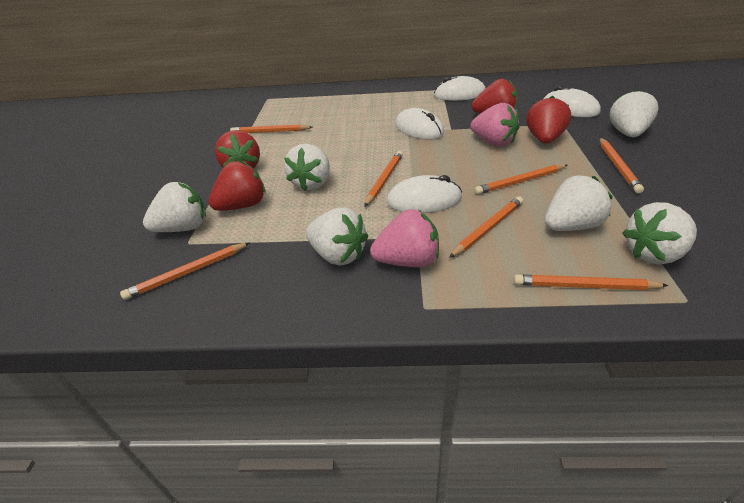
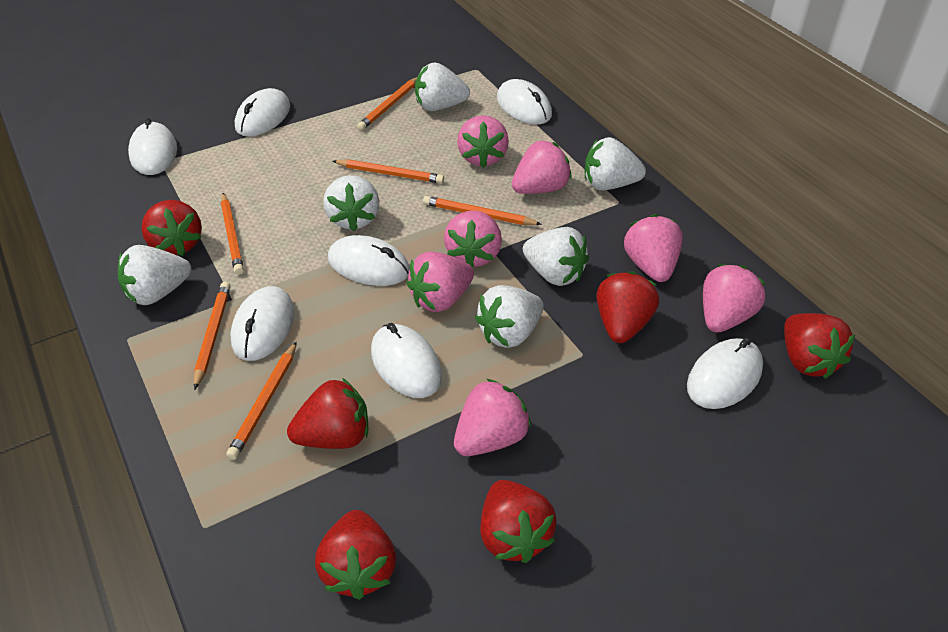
orange pencil: [120,242,250,300] [230,124,312,133] [364,151,403,207] [449,196,523,258] [474,164,567,195] [514,275,669,290] [600,138,644,193] = 7 -> [194,282,231,390] [221,193,244,275] [226,341,297,460] [333,159,444,184] [357,77,417,131] [423,196,542,225] = 6
pink strawberry: [370,209,439,267] [470,103,519,147] = 2 -> [407,252,474,312] [444,211,502,267] [454,379,531,456] [457,115,509,168] [512,141,572,194] [624,214,683,282] [703,264,766,333] = 7
red strawberry: [208,160,265,211] [215,130,260,168] [472,79,518,114] [526,96,571,144] = 4 -> [141,200,202,256] [287,378,368,449] [315,510,396,600] [480,480,556,563] [596,271,659,343] [784,313,855,379] = 6
white mouse: [387,175,462,213] [395,108,444,140] [434,76,486,101] [543,86,601,117] = 4 -> [128,118,177,175] [230,286,295,361] [235,88,290,137] [328,235,410,286] [371,323,442,398] [497,79,552,124] [687,338,763,409] = 7

